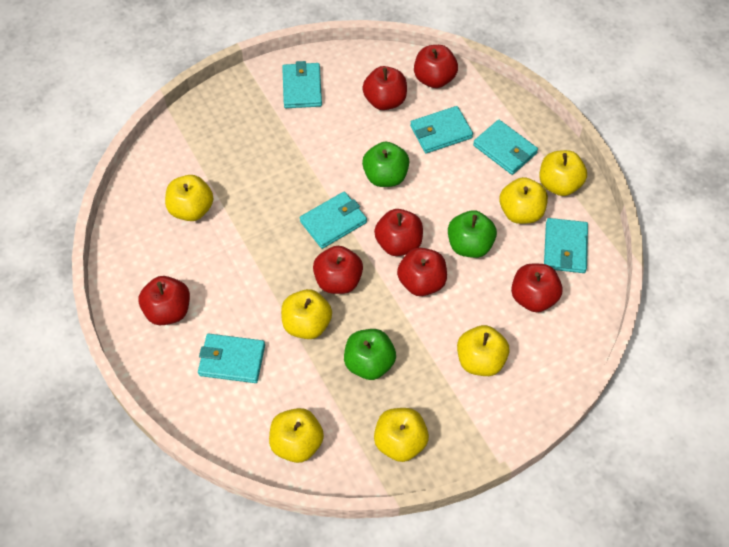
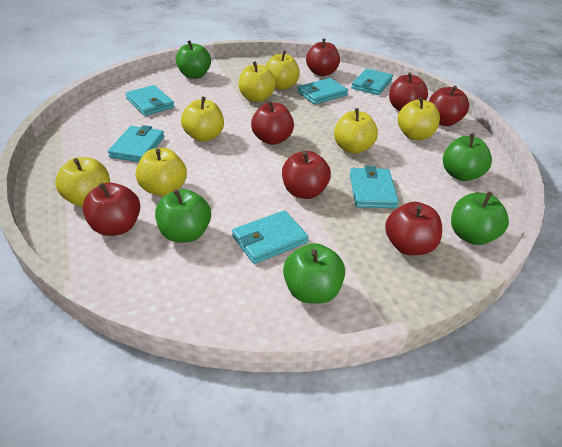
green apple: [344,329,396,380] [362,142,410,187] [448,210,497,258] = 3 -> [155,189,211,243] [176,40,211,79] [283,243,345,304] [443,134,492,181] [451,192,509,245] = 5

